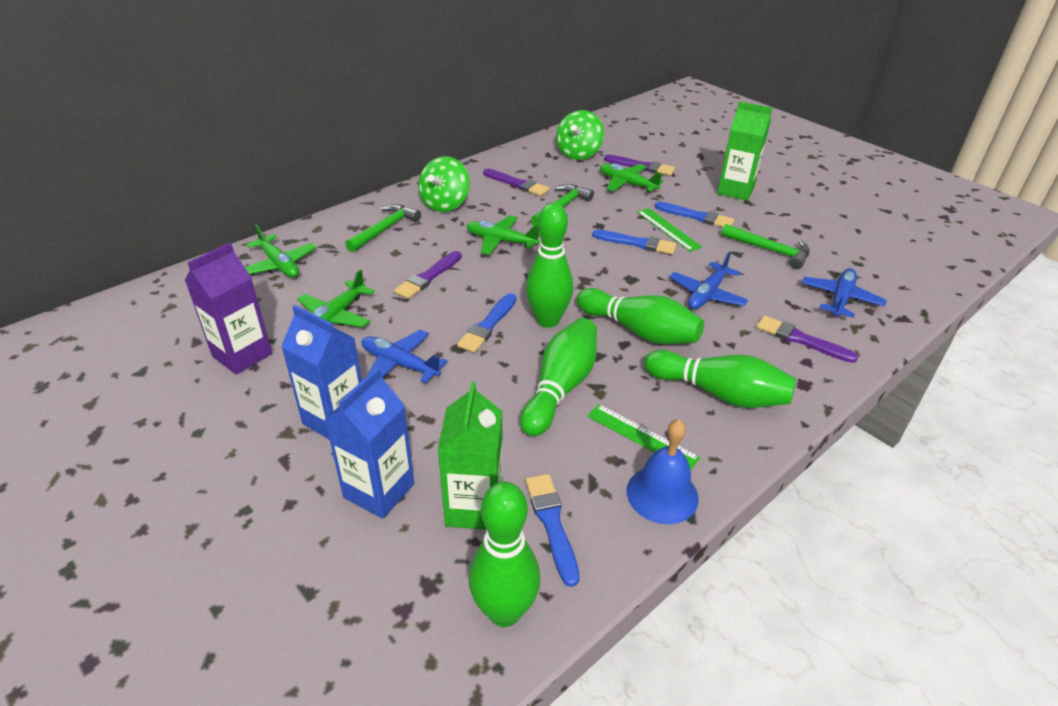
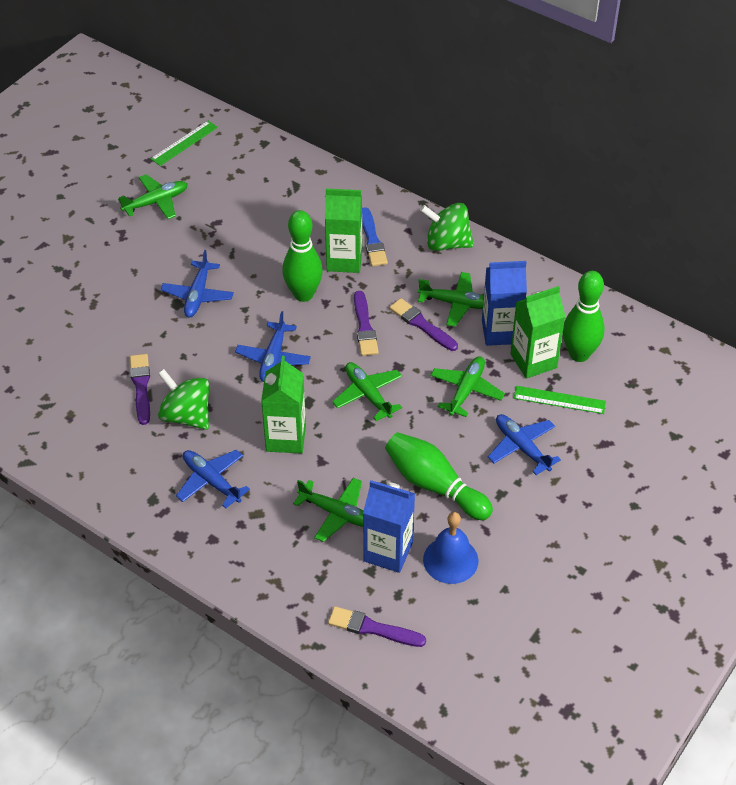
blue brush: [457,293,516,353] [526,474,580,587] [592,230,677,254] [655,202,734,227] = 4 -> [362,207,388,266] = 1
blue plane: [361,330,448,383] [670,252,748,309] [802,268,887,318] = 3 -> [161,250,234,317] [176,450,250,509] [235,311,311,382] [488,414,561,475] = 4
green bowling pin: [469,482,540,627] [520,318,597,436] [526,203,573,328] [577,288,704,345] [645,350,796,408] = 5 -> [282,210,323,302] [385,432,493,520] [563,271,605,362] = 3
green carton: [438,381,503,530] [717,101,772,201] = 2 -> [261,356,306,454] [325,189,362,273] [510,286,566,378] = 3
green hammer: [345,204,421,252] [531,184,594,226] [721,224,810,269] = 3 -> none = 0
green plane: [245,224,316,278] [297,269,375,327] [467,215,540,255] [600,164,664,192] = 4 -> [118,174,188,219] [293,478,364,542] [332,362,402,421] [418,272,484,326] [430,356,505,417] = 5
purple carton: [185,243,272,375] = 1 -> none = 0

